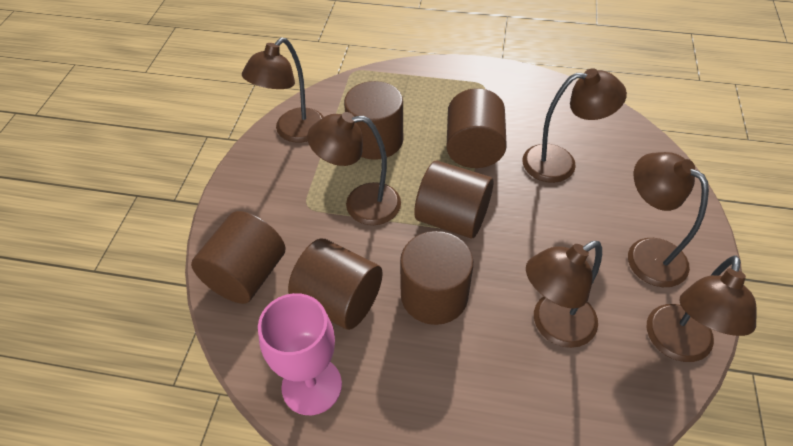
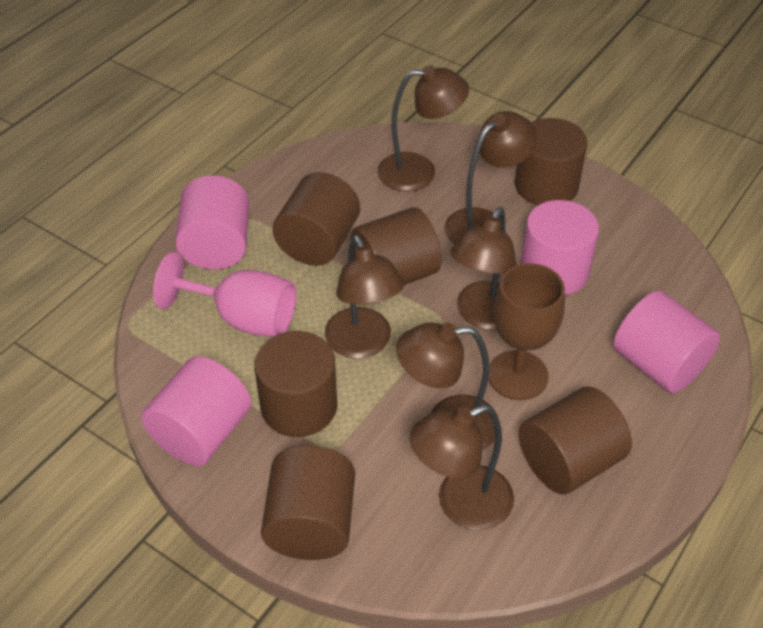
brown goblet: none = 0 -> [488,263,565,400] = 1
pink cylinder: none = 0 -> [141,356,251,466] [175,176,249,269] [521,200,599,295] [613,291,720,393] = 4

